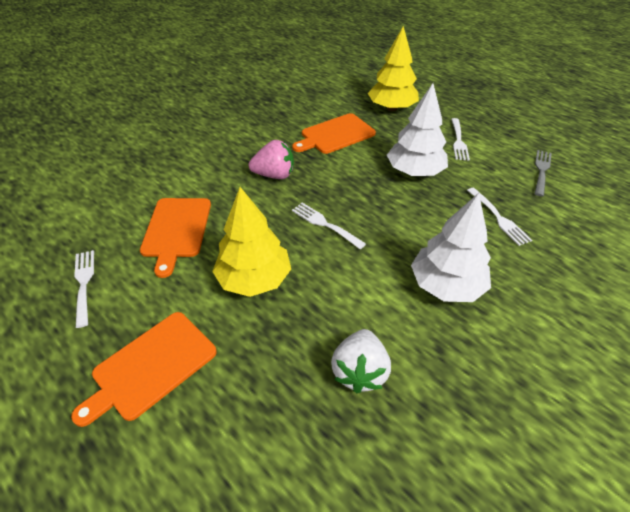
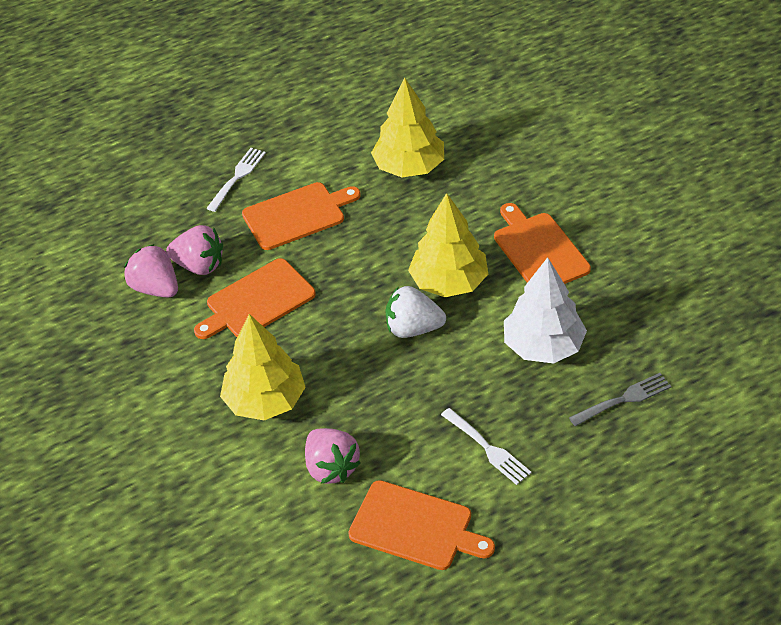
orange cutting board: [71,312,217,427] [140,198,211,278] [292,113,376,154] = 3 -> [194,258,316,339] [242,182,361,250] [348,480,495,570] [494,203,591,284] = 4
pink strawberry: [249,140,294,179] = 1 -> [124,244,178,297] [166,225,223,275] [305,428,361,484] = 3
white fork: [74,250,94,328] [292,203,366,249] [451,118,470,161] [467,188,532,246] = 4 -> [207,148,266,212] [441,408,532,485] = 2
white tree: [387,83,448,176] [411,193,491,302] = 2 -> [504,257,587,364] = 1
yellow tree: [212,187,291,297] [368,26,419,111] = 2 -> [220,314,306,420] [371,78,444,177] [408,193,488,297] = 3

